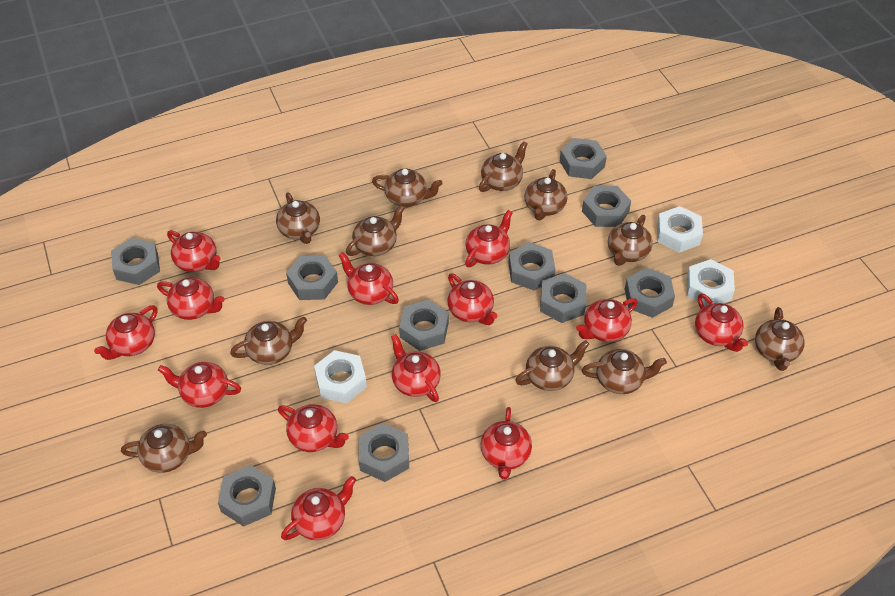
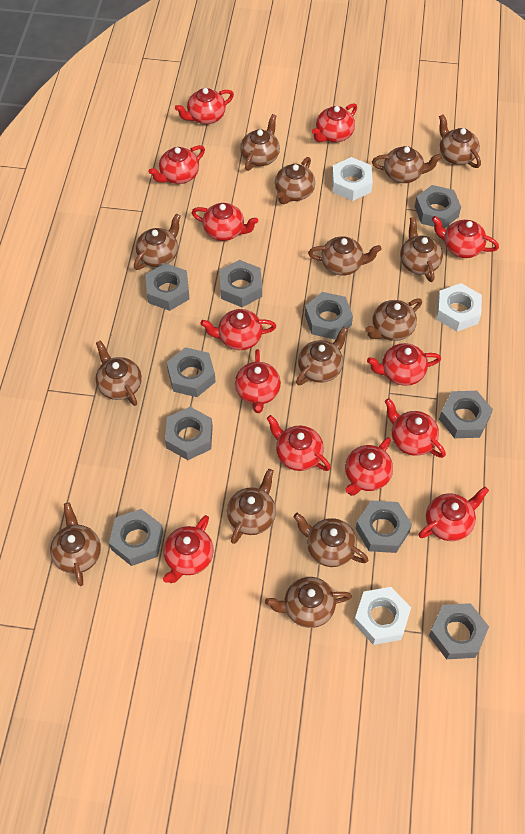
brown teapot: [121,424,207,473] [230,317,307,365] [276,193,320,244] [346,205,405,256] [372,168,443,207] [479,141,528,192] [515,340,590,391] [524,169,567,220] [582,349,667,394] [608,215,653,266] [755,307,805,371] = 11 -> [50,502,101,586] [96,340,142,406] [134,214,181,270] [227,469,276,544] [240,114,280,171] [265,577,352,628] [275,157,315,204] [294,513,368,567] [296,327,348,385] [308,236,382,276] [365,298,422,341] [372,146,442,183] [400,217,443,282] [439,114,481,168] = 14

